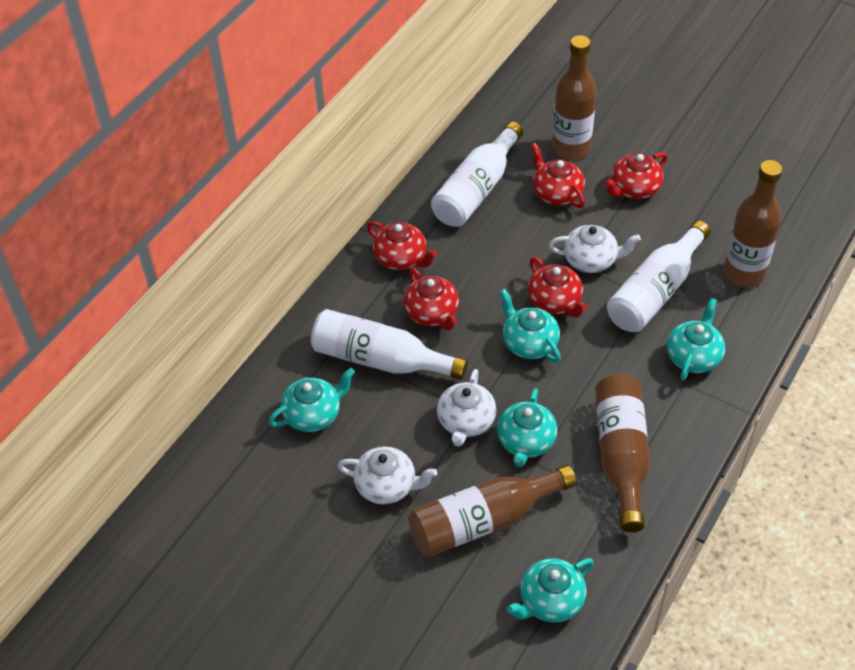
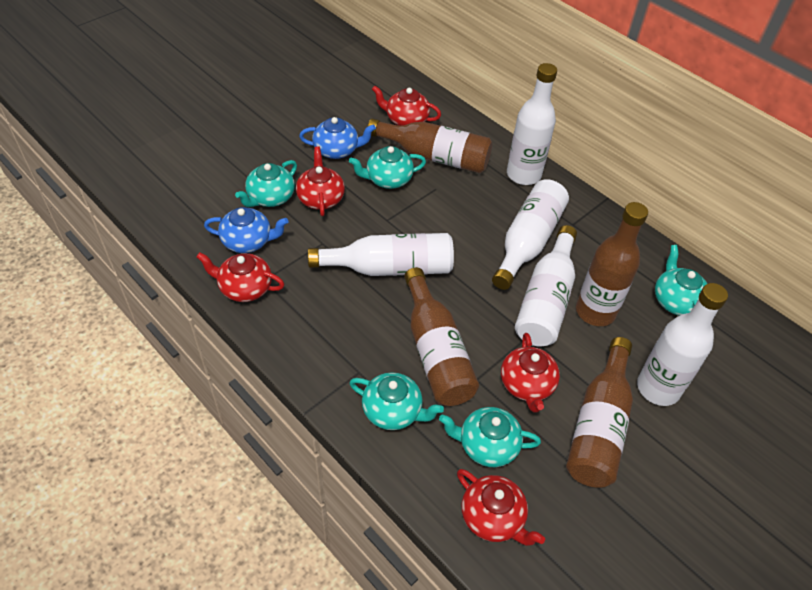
blue teapot: none = 0 -> [204,207,289,253] [299,117,376,159] = 2
white bottle: [311,309,468,380] [431,122,523,227] [607,221,711,332] = 3 -> [308,233,454,276] [492,179,569,290] [507,63,557,185] [515,225,577,347] [637,283,728,406] = 5
white teapot: [338,447,437,504] [437,369,496,446] [549,225,641,273] = 3 -> none = 0

